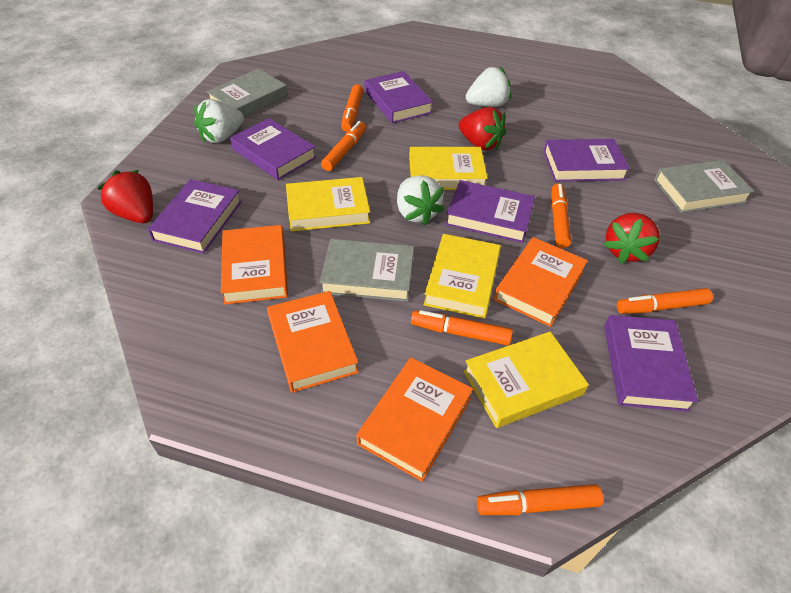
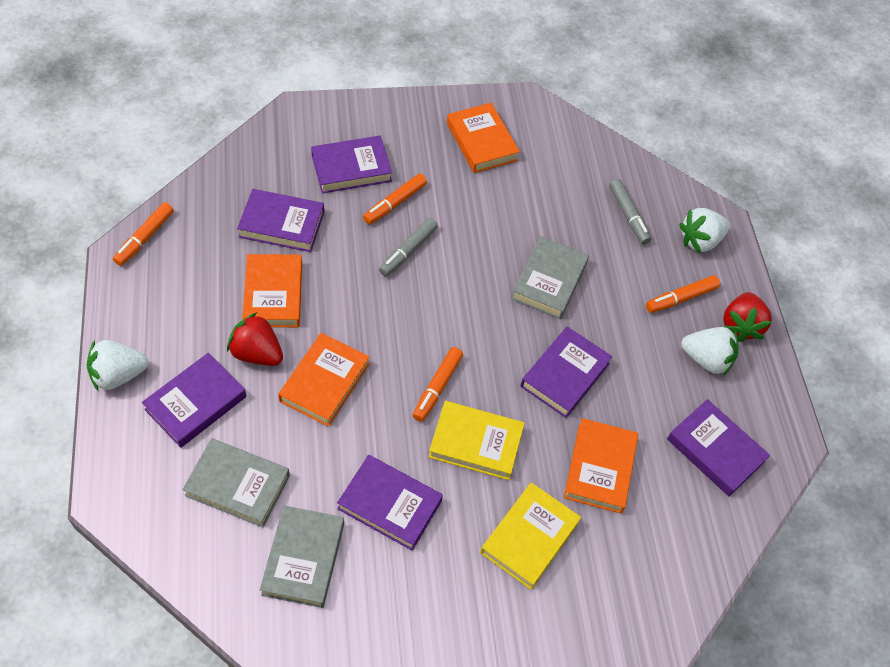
grey marker: none = 0 -> [379,218,438,276] [609,179,651,245] = 2
orange marker: [321,121,366,171] [341,84,363,132] [411,310,513,346] [477,484,603,515] [551,184,571,248] [617,288,713,314] = 6 -> [113,202,174,266] [363,174,427,224] [413,347,463,422] [646,275,720,313] = 4
red strawberry: [97,170,153,223] [459,107,506,150] [603,213,660,264] = 3 -> [227,312,283,366] [723,292,772,342] = 2
yellow book: [286,177,370,231] [409,147,488,190] [423,234,501,319] [463,332,589,428] = 4 -> [429,401,525,480] [481,483,581,590] = 2

